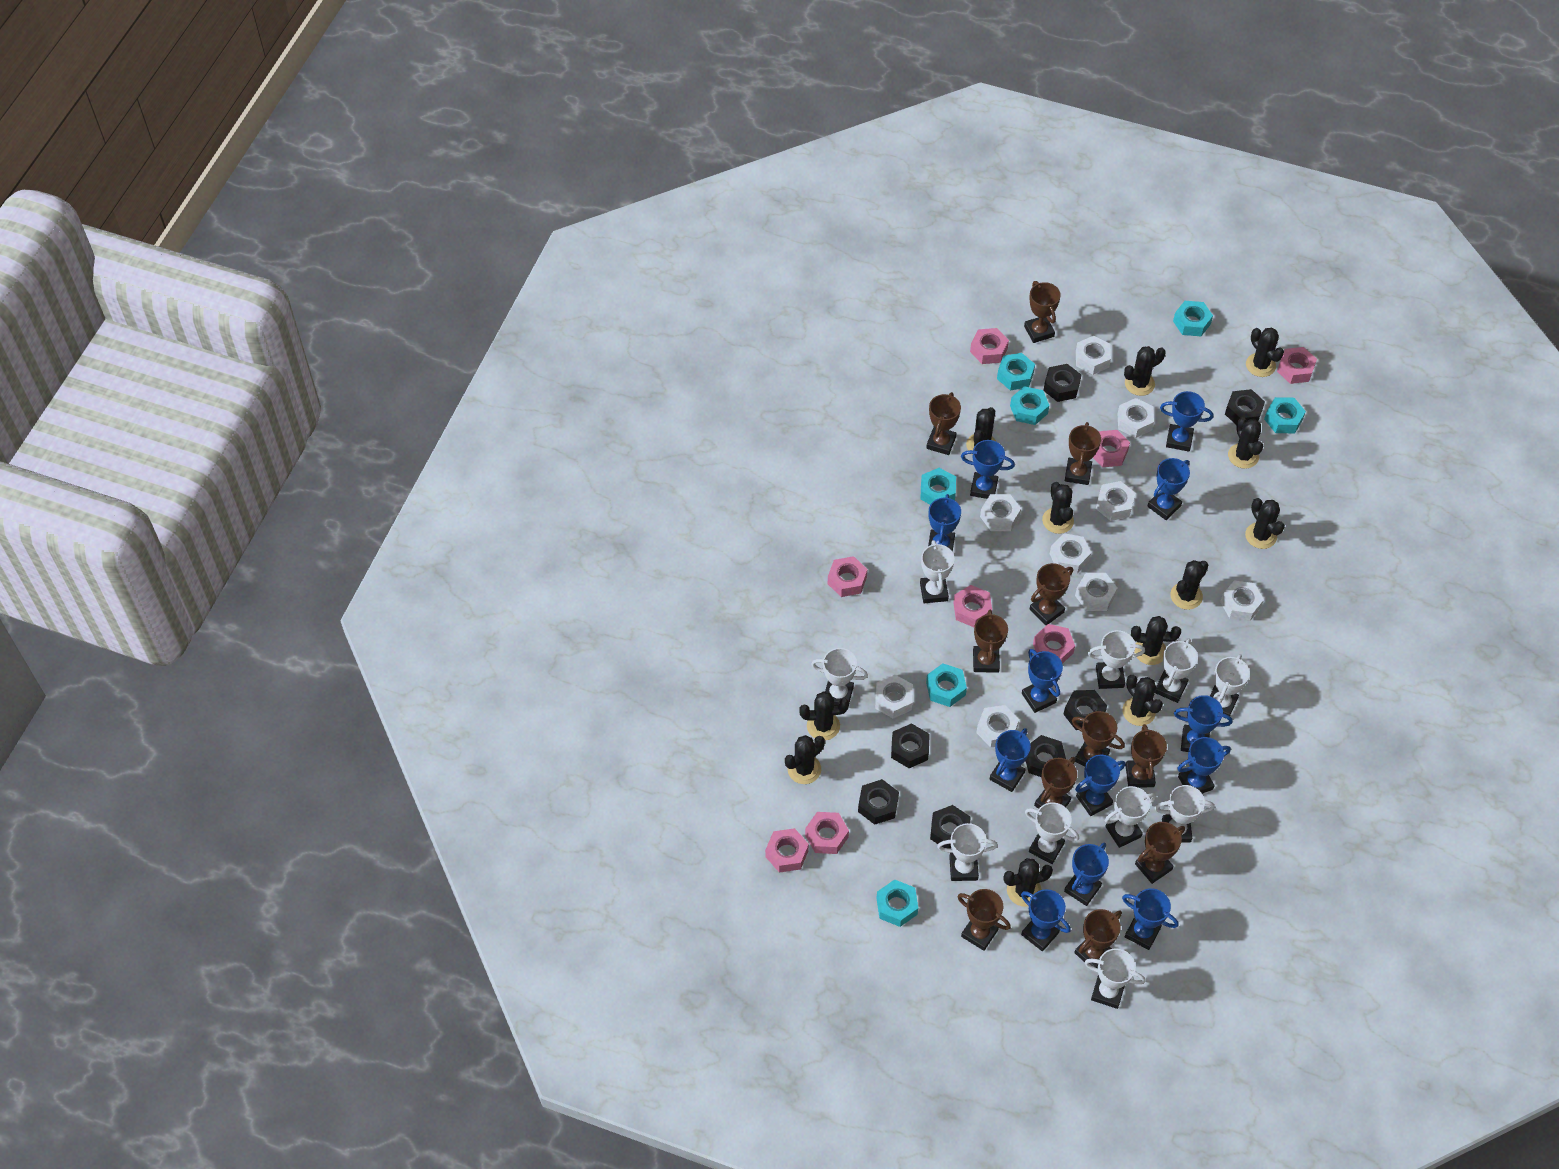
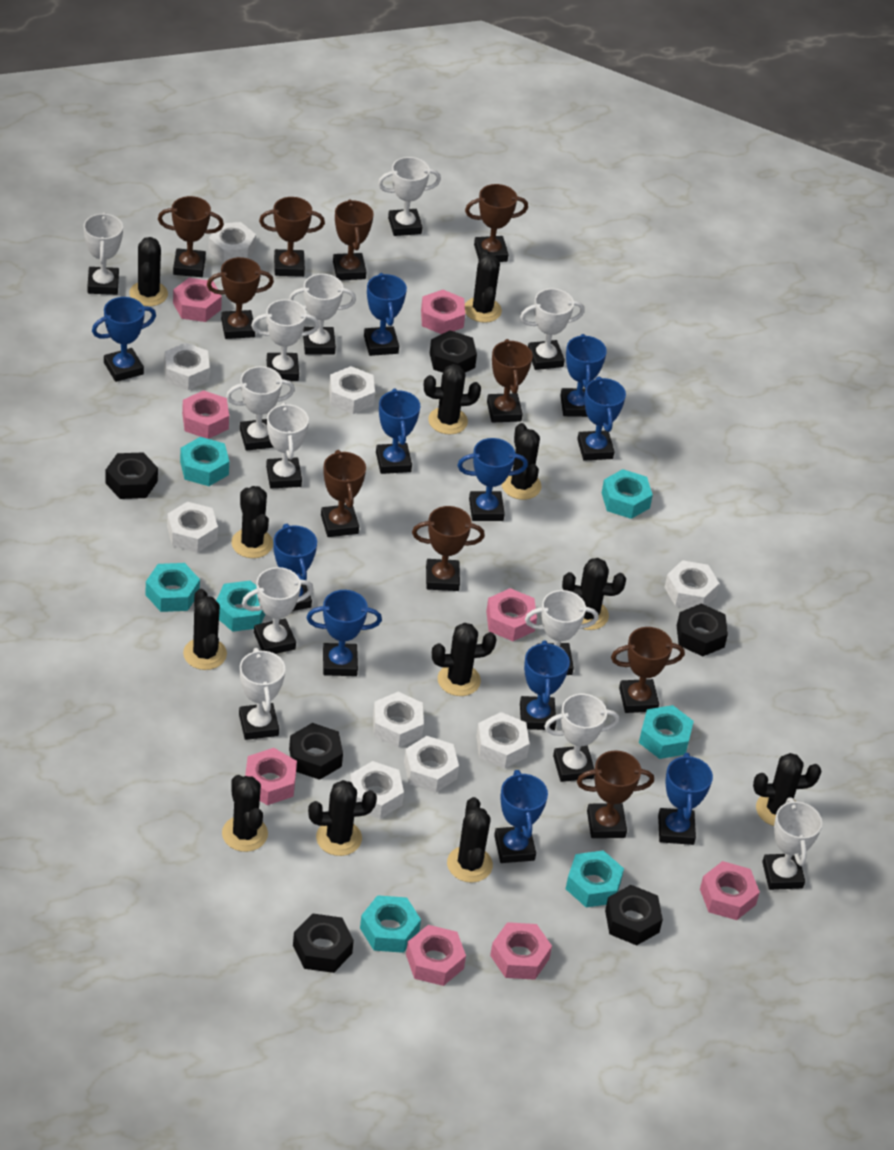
black nut: [858,779,899,825] [891,723,930,768] [930,805,971,849] [1026,735,1066,777] [1043,364,1081,402] [1064,690,1107,730] [1225,389,1265,425] = 7 -> [106,452,158,499] [289,723,343,780] [293,913,354,973] [430,330,477,373] [605,885,663,945] [677,604,728,656] = 6
blue trophy: [928,494,961,552] [961,440,1015,499] [990,728,1031,792] [1021,889,1071,951] [1022,649,1063,713] [1064,843,1109,906] [1075,755,1126,816] [1122,888,1179,950] [1147,458,1190,520] [1160,391,1214,452] [1174,695,1233,752] [1177,737,1231,794] = 12 -> [92,297,156,382] [273,524,317,611] [307,590,382,676] [364,273,407,356] [376,389,420,474] [457,438,528,521] [494,770,548,863] [520,640,570,730] [560,334,607,417] [577,376,626,461] [658,753,713,845] = 11
brown trophy: [926,392,961,455] [957,889,1011,951] [973,610,1008,673] [1024,281,1061,343] [1030,563,1073,625] [1034,757,1077,809] [1065,422,1101,485] [1072,711,1125,767] [1074,909,1122,968] [1125,724,1167,788] [1135,822,1185,884] = 11 -> [158,196,224,277] [207,257,274,339] [259,197,325,277] [321,450,366,537] [333,199,374,280] [412,506,485,591] [465,184,528,262] [487,339,533,422] [577,750,654,838] [611,627,685,713] = 10
white trophy: [811,648,868,705] [920,540,954,603] [937,823,998,881] [1025,802,1079,864] [1085,949,1146,1009] [1088,630,1145,689] [1105,786,1156,848] [1155,639,1198,703] [1155,785,1215,843] [1210,654,1250,716] = 10 -> [83,212,123,295] [226,366,295,451] [239,648,285,740] [242,567,314,654] [251,299,320,381] [266,402,309,488] [289,274,356,355] [378,157,441,236] [520,288,585,370] [525,590,599,675] [544,694,619,782] [762,797,822,890] = 12

